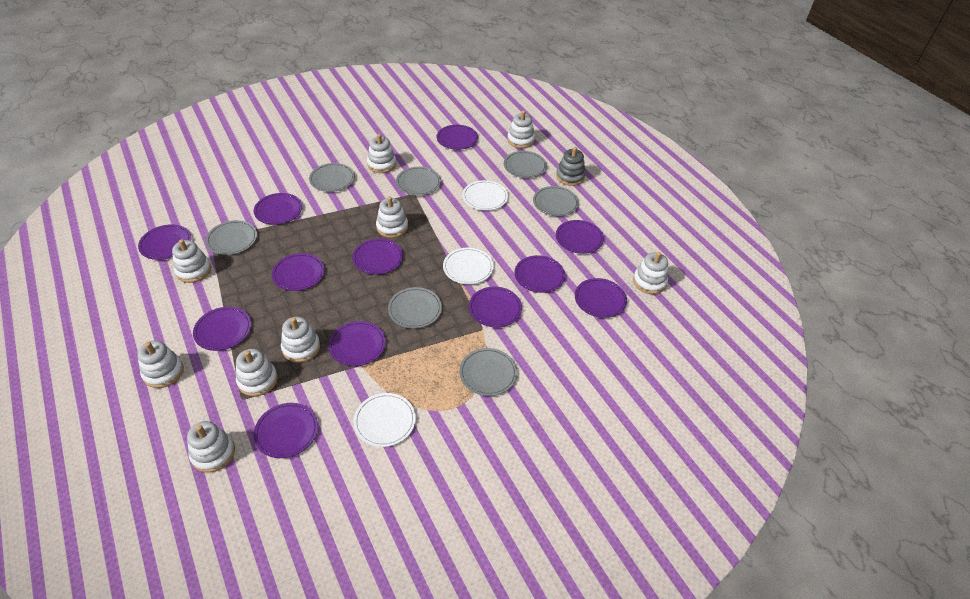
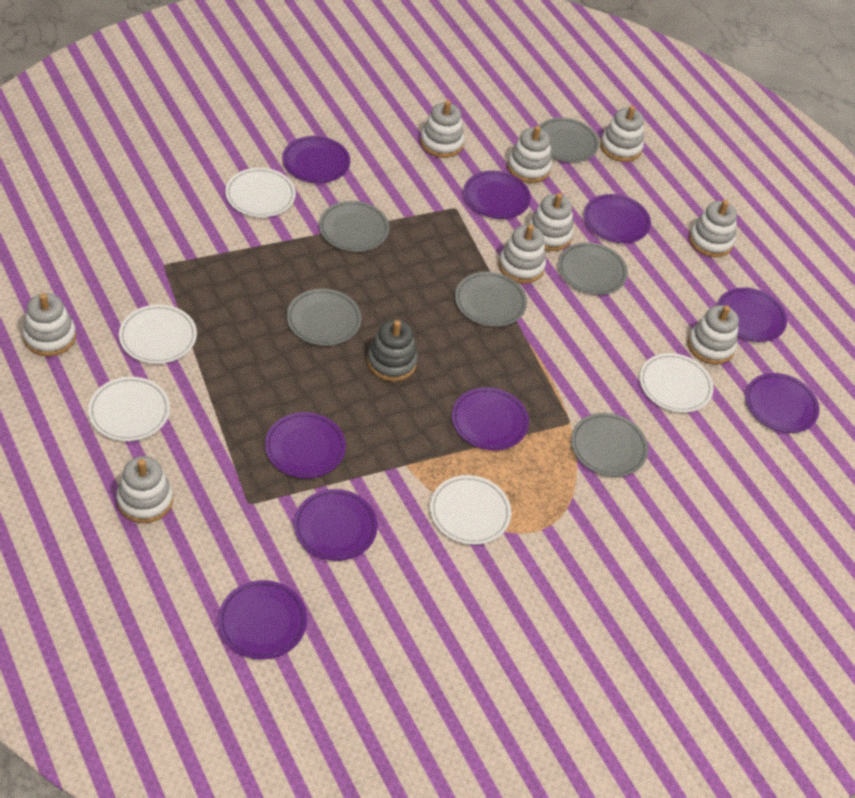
grey plate: [206,220,257,255] [309,163,355,192] [388,287,442,329] [396,167,441,196] [459,348,517,396] [504,151,547,178] [533,186,579,216] = 7 -> [287,289,362,346] [319,201,389,252] [455,272,527,327] [539,118,599,162] [558,242,628,295] [571,413,648,477] = 6
purple plate: [138,224,191,260] [193,307,251,351] [254,193,302,225] [254,403,318,458] [272,253,325,291] [329,321,386,366] [352,238,403,275] [437,125,478,150] [469,287,522,328] [514,255,565,293] [556,220,604,254] [575,278,627,318] = 12 -> [218,580,307,660] [265,412,346,478] [282,136,350,183] [294,489,378,561] [452,387,529,450] [463,170,531,219] [584,194,651,243] [717,287,787,342] [745,373,819,433] = 9
white plate: [353,393,416,447] [443,248,494,284] [462,180,508,210] = 3 -> [88,377,170,441] [119,304,197,364] [225,168,296,217] [430,475,511,545] [639,353,714,413] = 5

